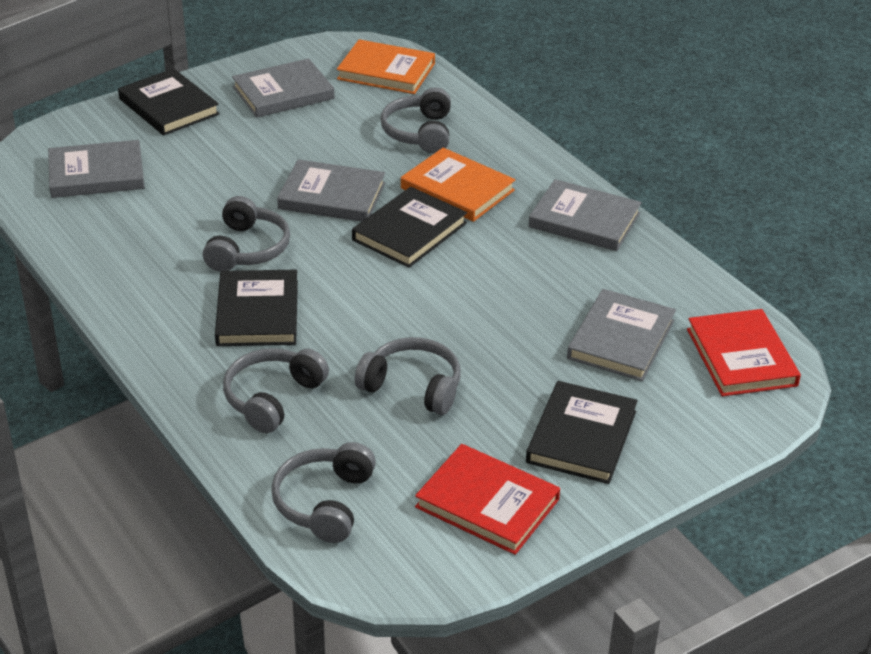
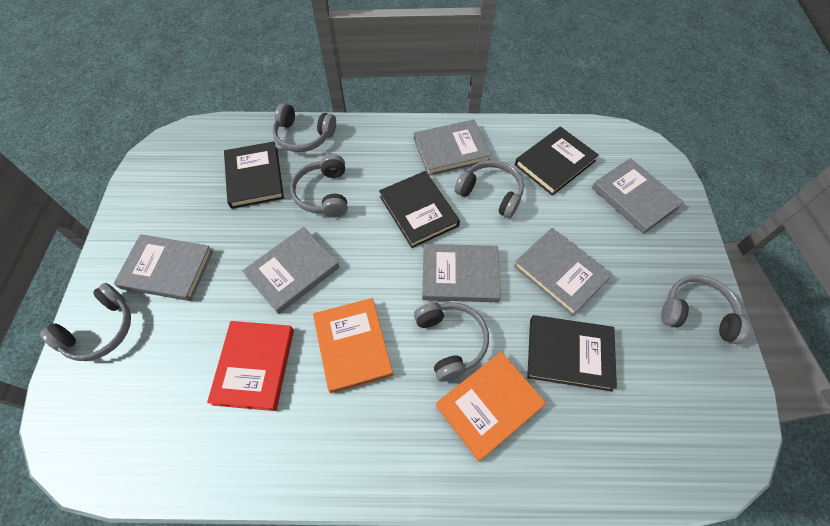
grey book: [48,140,145,198] [232,58,335,118] [277,159,385,222] [529,179,642,251] [567,289,676,381] = 5 -> [114,234,213,301] [242,227,339,314] [414,119,491,176] [422,244,501,302] [514,228,612,316] [592,158,684,234] = 6
grey headphones: [203,196,290,272] [223,348,329,433] [271,442,376,543] [355,337,461,415] [380,87,451,154] = 5 -> [40,283,131,361] [272,103,336,152] [290,154,348,217] [414,302,489,382] [455,160,524,218] [661,275,750,344] = 6
red book: [415,444,560,555] [687,309,801,396] = 2 -> [207,321,294,411] = 1

